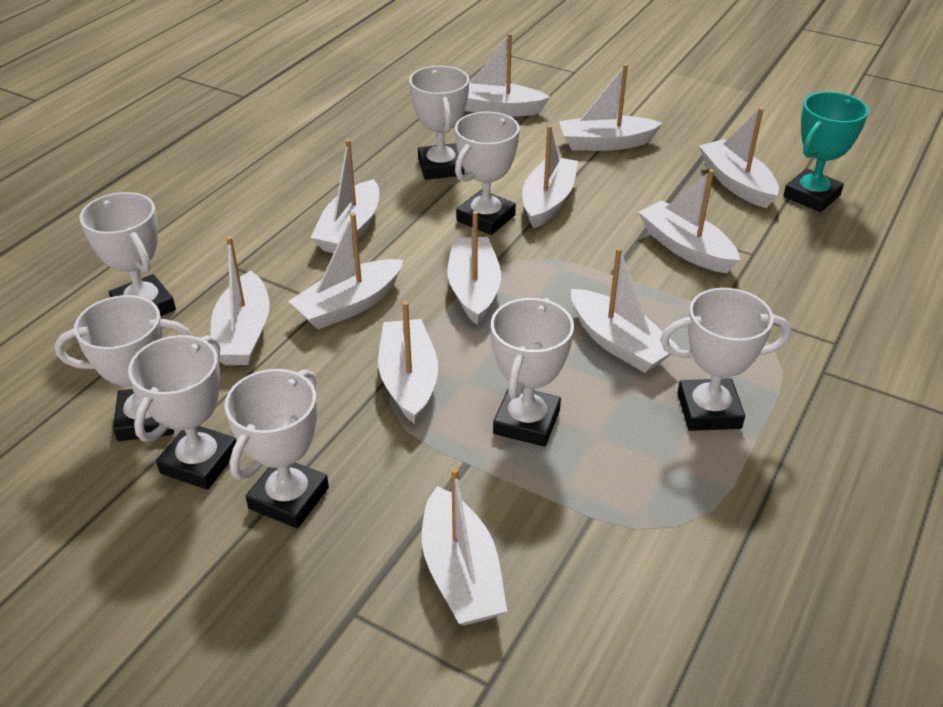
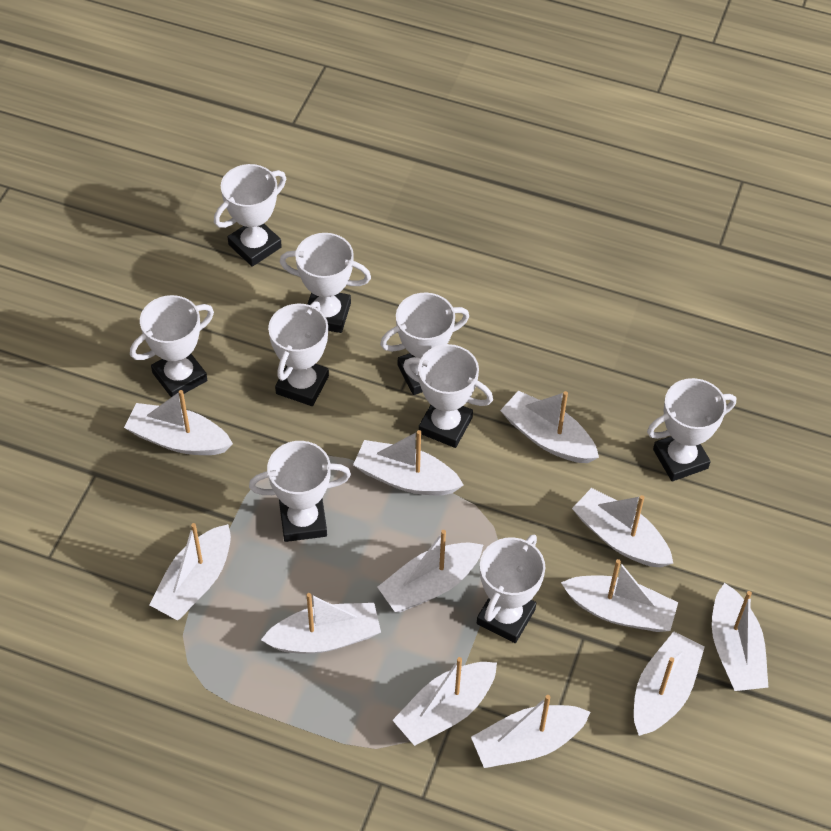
turquoise trophy: [783,92,869,212] = 1 -> none = 0
white trophy: [54,295,192,441] [80,192,176,316] [128,335,237,490] [224,369,329,528] [409,66,469,180] [455,111,520,235] [491,298,574,447] [660,288,792,431] = 8 -> [130,295,214,397] [214,164,286,267] [249,441,351,542] [268,301,329,406] [280,233,371,333] [380,293,469,395] [403,344,493,448] [477,534,545,643] [647,378,736,481] = 9

